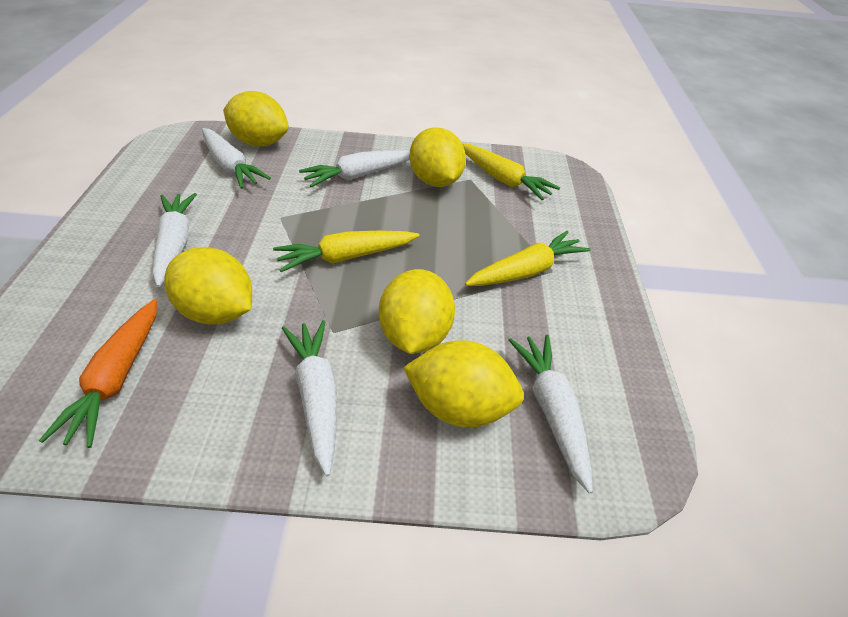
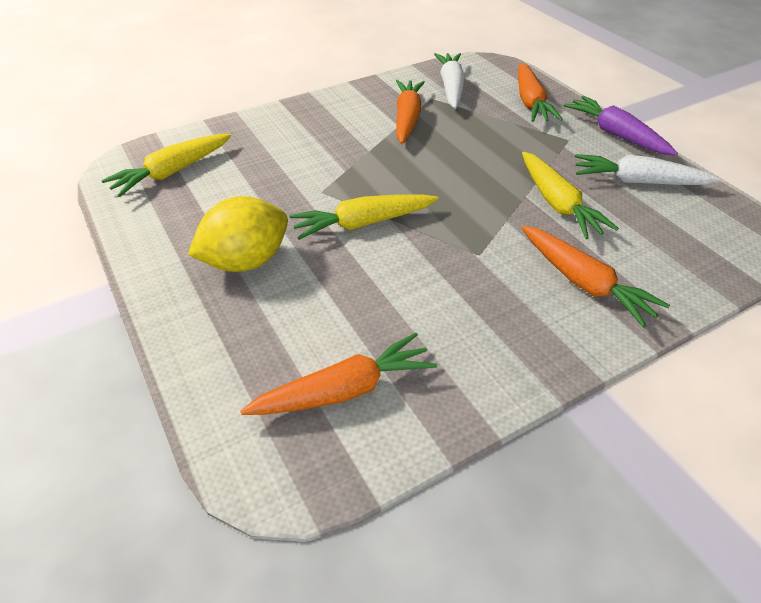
orange carrot: [39,299,157,448] = 1 -> [240,332,437,415] [396,80,425,144] [518,63,563,122] [521,226,670,328] = 4
purple carrot: none = 0 -> [564,95,678,156] = 1
white carrot: [152,193,197,287] [202,128,271,189] [282,320,337,477] [299,150,410,187] [509,335,593,494] = 5 -> [434,53,465,109] [575,154,722,185] = 2
yellow lemon: [164,247,252,324] [223,91,289,146] [379,269,455,354] [403,340,524,428] [409,127,466,187] = 5 -> [188,196,288,272] = 1

